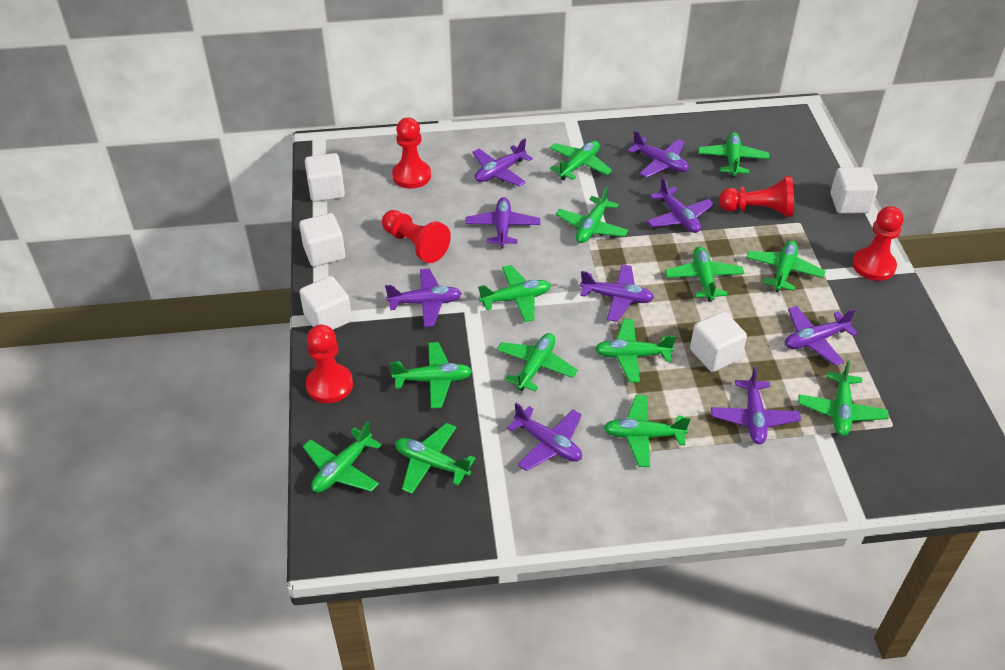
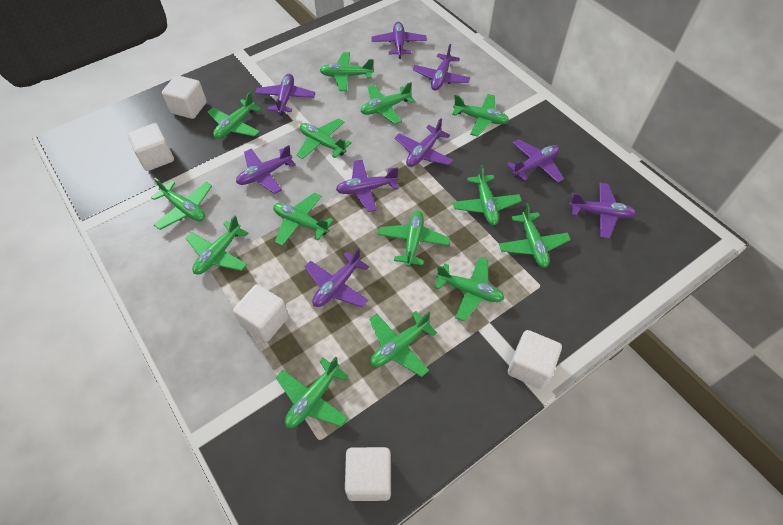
green plane: [303,422,382,493] [390,342,472,408] [395,423,476,494] [478,265,551,322] [497,333,578,392] [549,141,612,180] [556,186,629,243] [595,319,676,383] [603,395,690,467] [665,246,744,302] [698,132,769,178] [746,240,826,292] [798,360,888,436] = 13 -> [151,178,212,230] [185,215,248,275] [208,92,261,139] [273,193,334,246] [276,357,349,428] [297,118,352,159] [320,52,374,91] [360,82,415,124] [369,311,437,377] [378,211,450,267] [434,257,505,321] [452,94,509,137] [453,165,522,225] [499,203,571,268] = 14
red pawn: [306,325,353,403] [382,210,451,263] [392,118,431,189] [719,176,794,217] [852,206,904,281] = 5 -> none = 0

